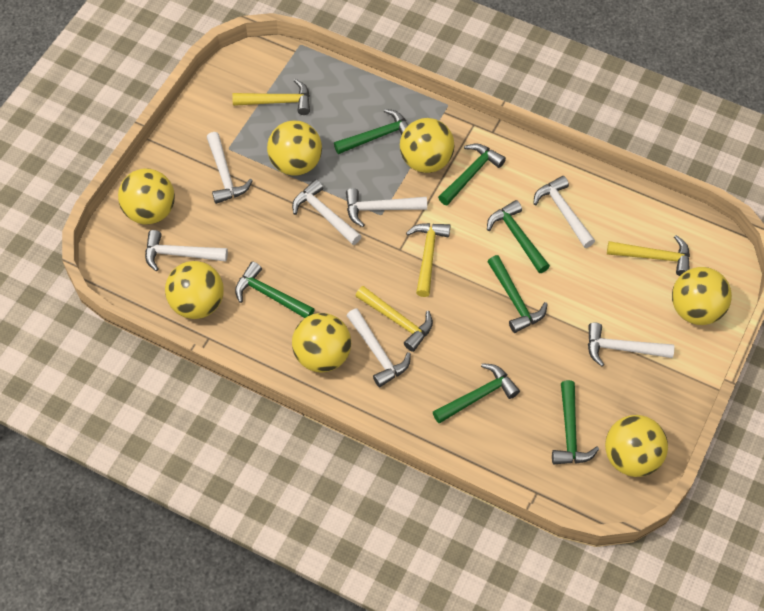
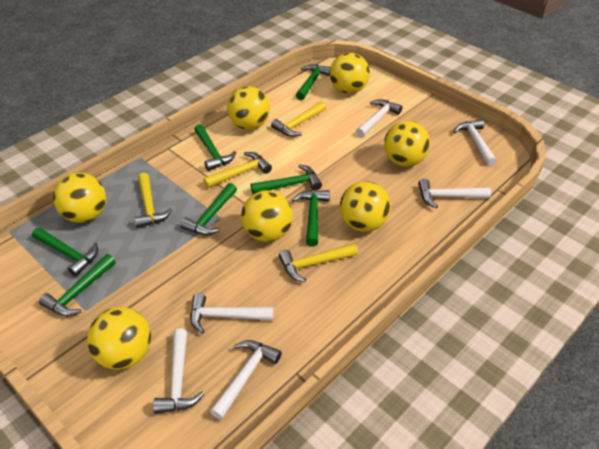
white hammer: [145,230,228,271] [207,132,253,204] [292,179,362,245] [346,188,427,227] [347,308,411,387] [533,176,595,248] [588,322,674,367] = 7 -> [153,328,204,414] [190,293,273,334] [210,340,282,420] [356,99,402,137] [418,179,491,208] [453,119,497,166] = 6

